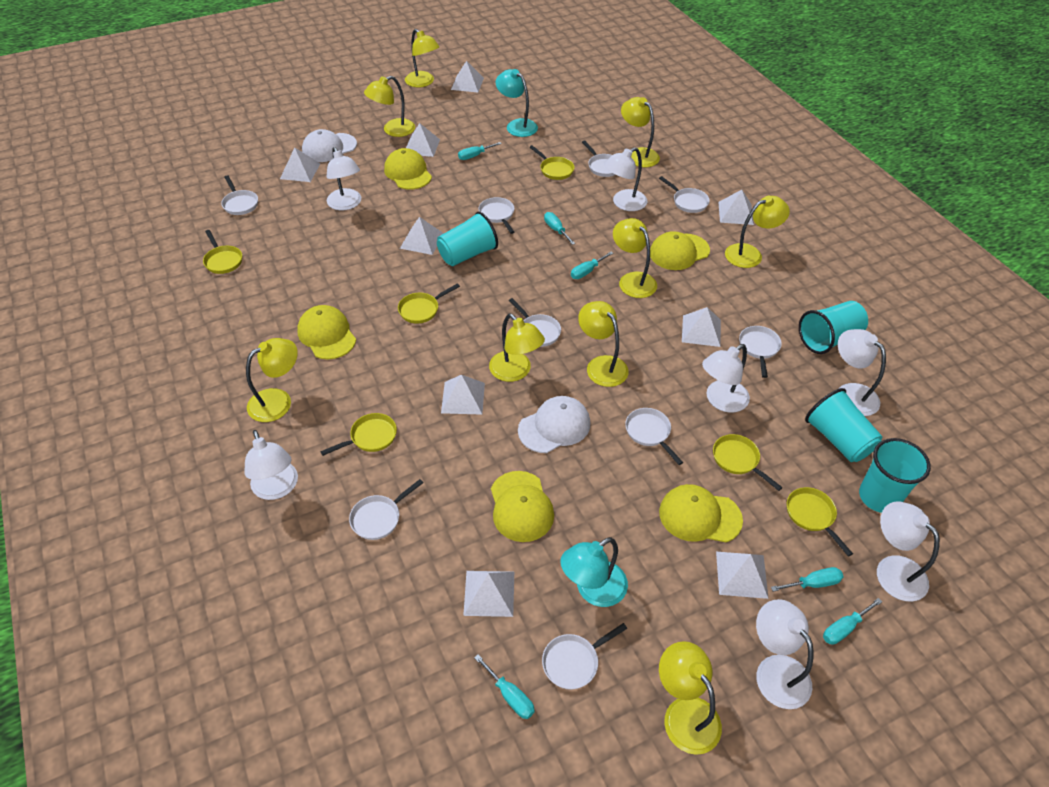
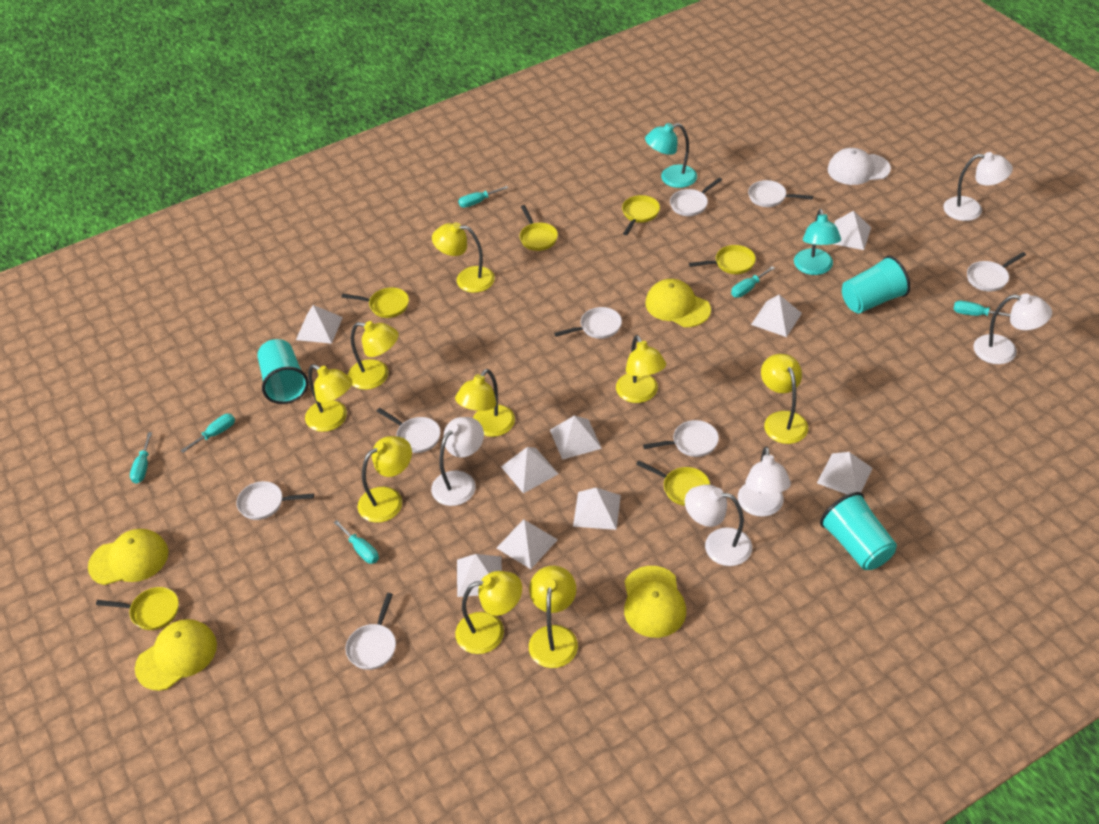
turquoise cup: [437,212,498,266] [799,301,868,354] [805,388,883,462] [859,438,931,513] = 4 -> [257,339,308,404] [820,492,897,570] [842,256,910,313] = 3
white cap: [302,129,357,162] [518,396,590,453] = 2 -> [828,148,891,185] = 1
white lamp: [244,430,298,500] [327,147,361,210] [604,147,647,211] [702,344,750,413] [756,599,813,709] [838,329,886,416] [877,501,940,601] = 7 -> [431,417,484,506] [685,485,752,566] [738,446,791,517] [943,152,1013,221] [973,293,1052,364] = 5
white pan: [221,175,258,215] [349,479,423,540] [478,197,514,234] [509,298,561,347] [542,623,627,690] [582,140,616,177] [625,408,683,465] [659,176,710,213] [739,326,782,378] = 9 -> [236,481,314,520] [345,593,396,670] [377,408,441,453] [554,307,622,339] [643,420,719,457] [670,178,722,216] [748,180,813,207] [967,252,1026,292] = 8
yellow cap: [297,305,356,359] [384,148,432,190] [491,471,554,542] [650,231,710,270] [659,484,743,543] = 5 -> [88,529,169,585] [135,619,217,691] [624,566,686,638] [645,279,711,327] = 4

